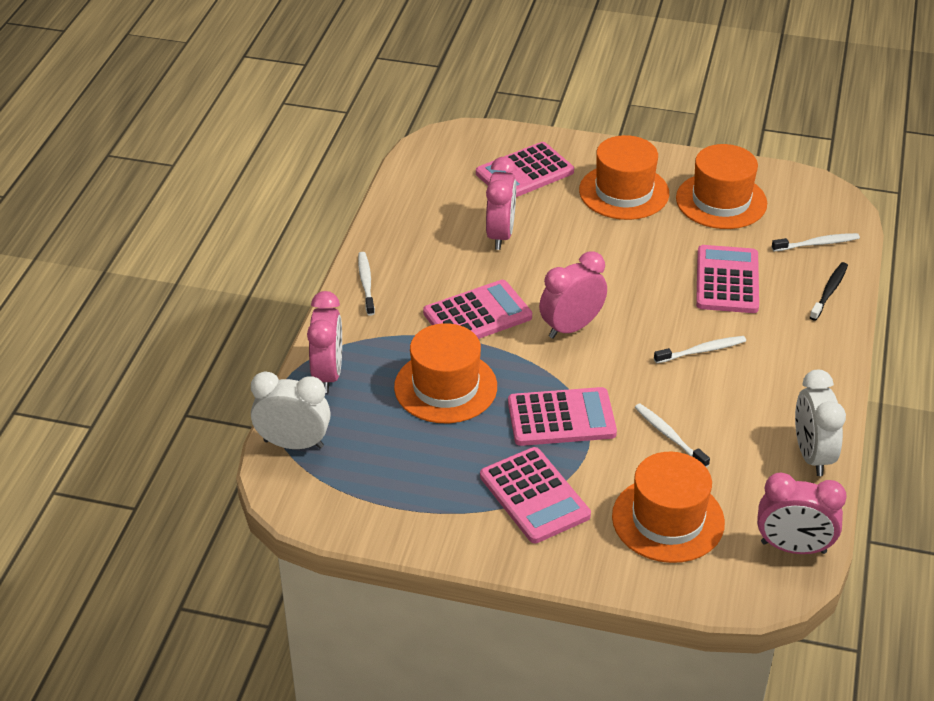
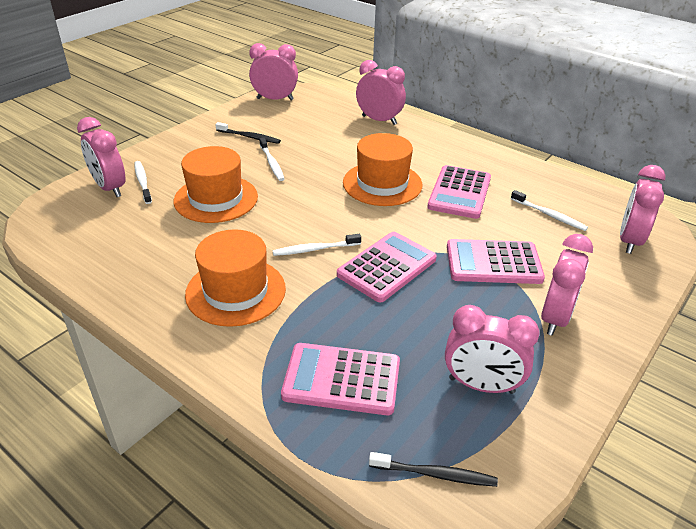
black toothbrush: [809,262,848,321] = 1 -> [215,122,281,144] [369,452,498,487] = 2
orange hat: [394,323,497,423] [579,135,669,220] [612,452,725,563] [676,144,767,229] = 4 -> [174,146,258,223] [185,229,286,327] [343,133,422,206] = 3
pink calculator: [423,280,532,339] [476,142,574,197] [480,447,591,543] [508,387,617,446] [696,245,759,313] = 5 -> [281,343,400,415] [337,232,437,302] [427,165,491,219] [447,239,545,284] = 4
pink clock: [307,291,342,393] [486,157,517,250] [539,251,607,339] [757,473,847,554] = 4 -> [77,117,126,197] [249,43,298,100] [356,60,406,125] [445,305,540,394] [541,234,593,336] [620,165,666,254] = 6
white clock: [251,371,331,449] [795,370,846,476] = 2 -> none = 0

